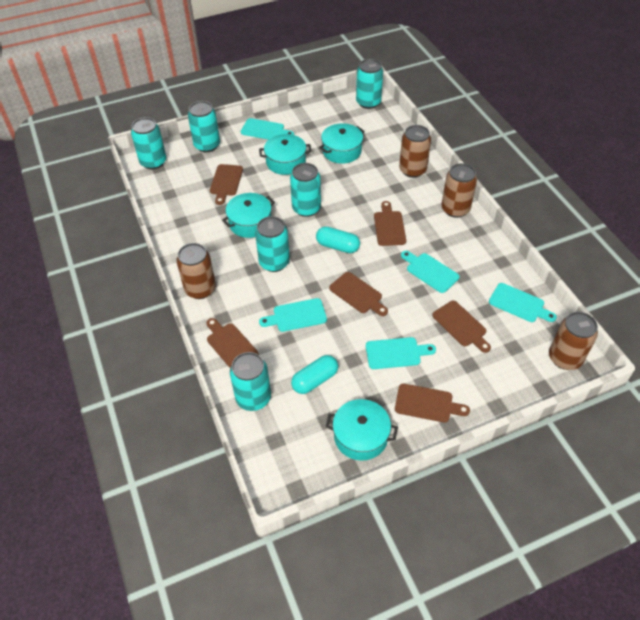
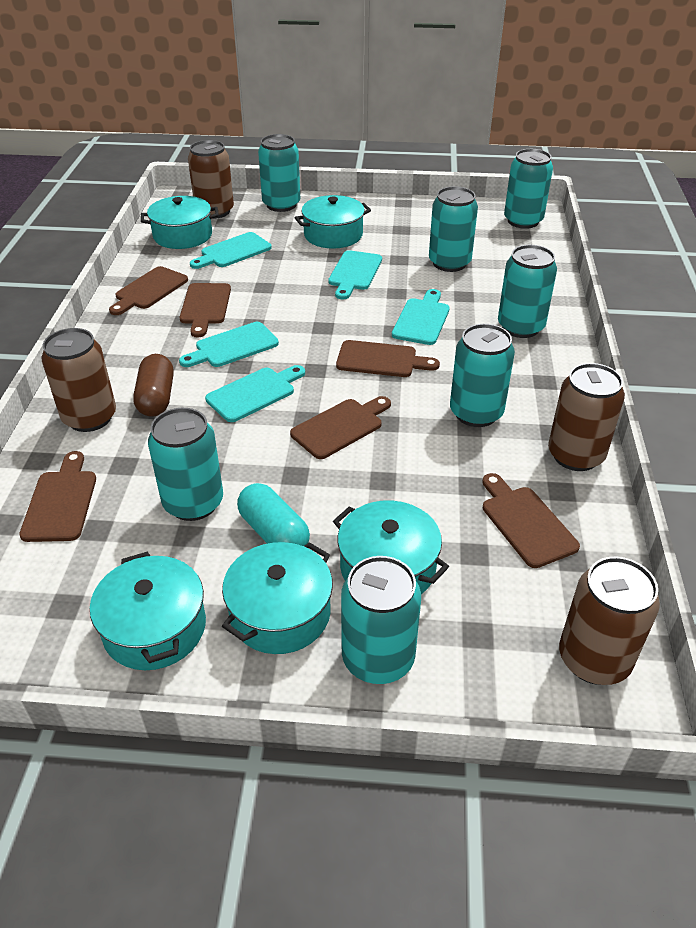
brown capsule: none = 0 -> [133,354,174,417] = 1
turquoise can: [131,117,166,169] [188,101,220,152] [230,352,271,411] [255,216,290,272] [290,163,321,217] [356,59,383,109] = 6 -> [148,408,223,521] [258,134,300,212] [341,556,421,684] [429,186,478,272] [450,324,515,427] [498,245,557,338] [504,149,553,229] = 7
turquoise capsule: [291,355,338,394] [316,226,360,253] = 2 -> [237,483,310,546] = 1
turquoise pot: [222,193,275,238] [259,134,311,175] [319,123,365,164] [326,399,398,461] = 4 -> [90,551,206,670] [141,196,219,249] [222,542,333,654] [295,195,371,249] [333,501,449,594] = 5

